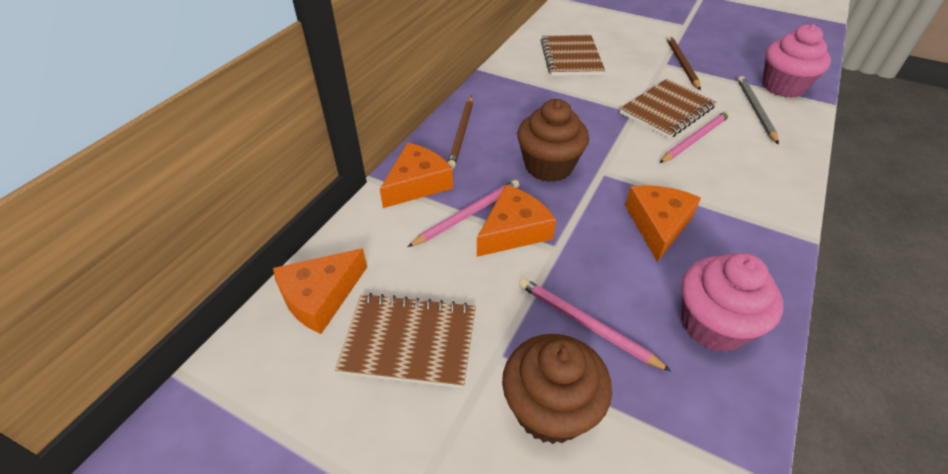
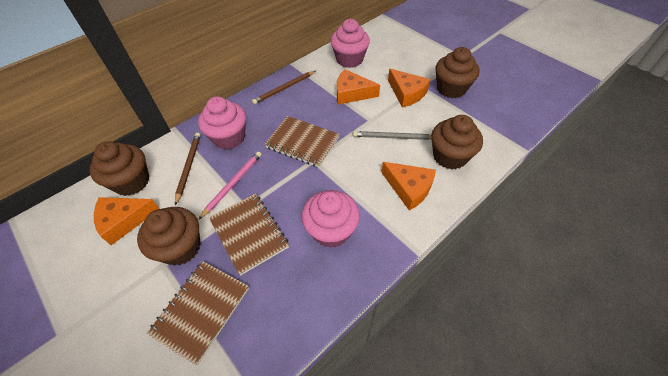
brown cupcake: [502,334,612,444] [517,99,589,182] = 2 -> [89,141,149,196] [137,207,201,266] [431,115,483,170] [435,47,480,98] = 4
pink cupcake: [681,253,783,352] [762,24,831,98] = 2 -> [198,96,246,150] [302,190,360,248] [331,19,370,68] = 3
pink pencil: [408,180,519,247] [519,278,671,371] [659,111,730,163] = 3 -> [198,152,262,220] = 1

